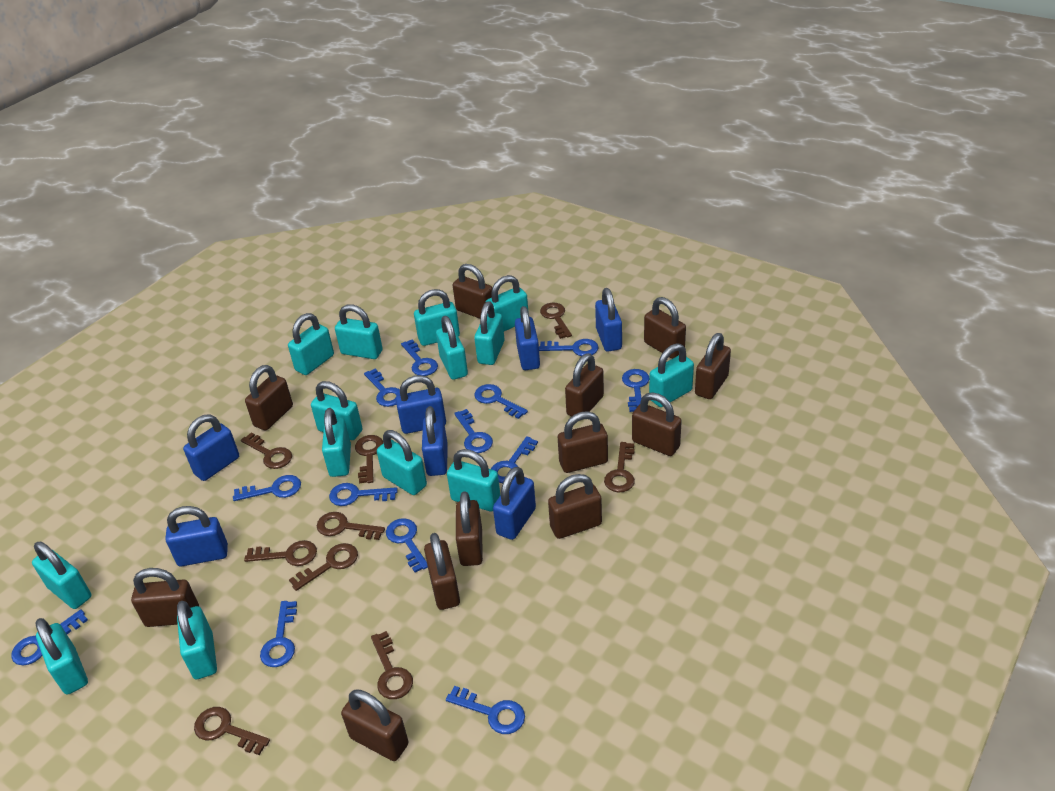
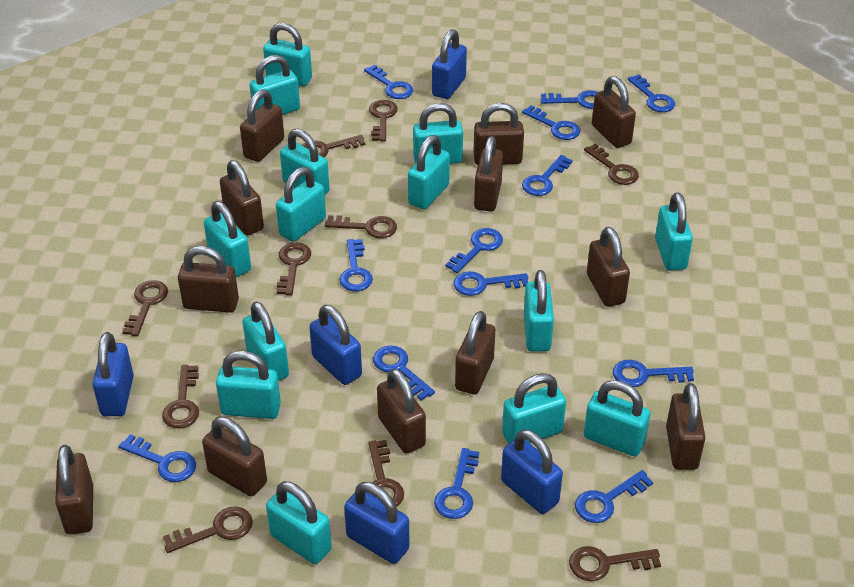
blue padlock: [165,506,228,566] [183,414,239,481] [396,375,446,434] [422,406,448,476] [493,467,536,540] [515,306,540,370] [595,288,622,352] = 7 -> [93,332,134,416] [310,305,362,385] [344,482,410,564] [432,29,467,99] [501,429,563,514] = 5
brown key: [194,707,270,755] [241,433,292,469] [244,540,317,566] [289,543,358,591] [317,512,385,540] [355,435,383,483] [371,631,413,699] [540,303,572,339] [604,442,635,493] = 9 -> [122,280,168,336] [162,365,199,429] [163,506,253,553] [277,242,311,295] [302,135,365,157] [325,215,397,238] [368,440,404,507] [369,100,398,142] [569,546,661,581] [584,144,639,185] = 10

